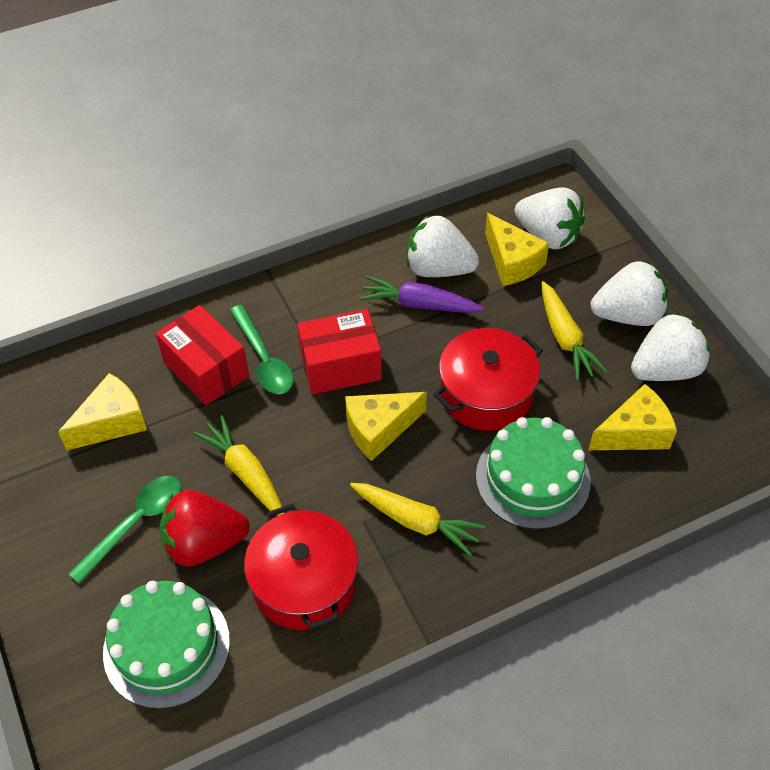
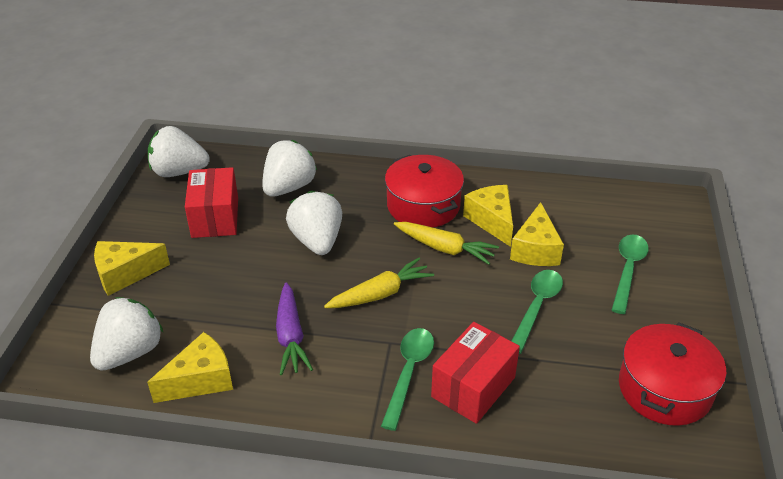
green cake: [103,581,230,709] [476,417,591,529] = 2 -> none = 0
green spoon: [68,476,181,584] [230,305,294,394] = 2 -> [381,328,434,431] [512,270,563,354] [612,234,649,314] = 3
red strawberry: [159,490,250,566] = 1 -> none = 0
yellow carrot: [193,415,284,516] [350,483,486,556] [541,281,608,381] = 3 -> [324,258,434,308] [394,222,499,265] = 2

